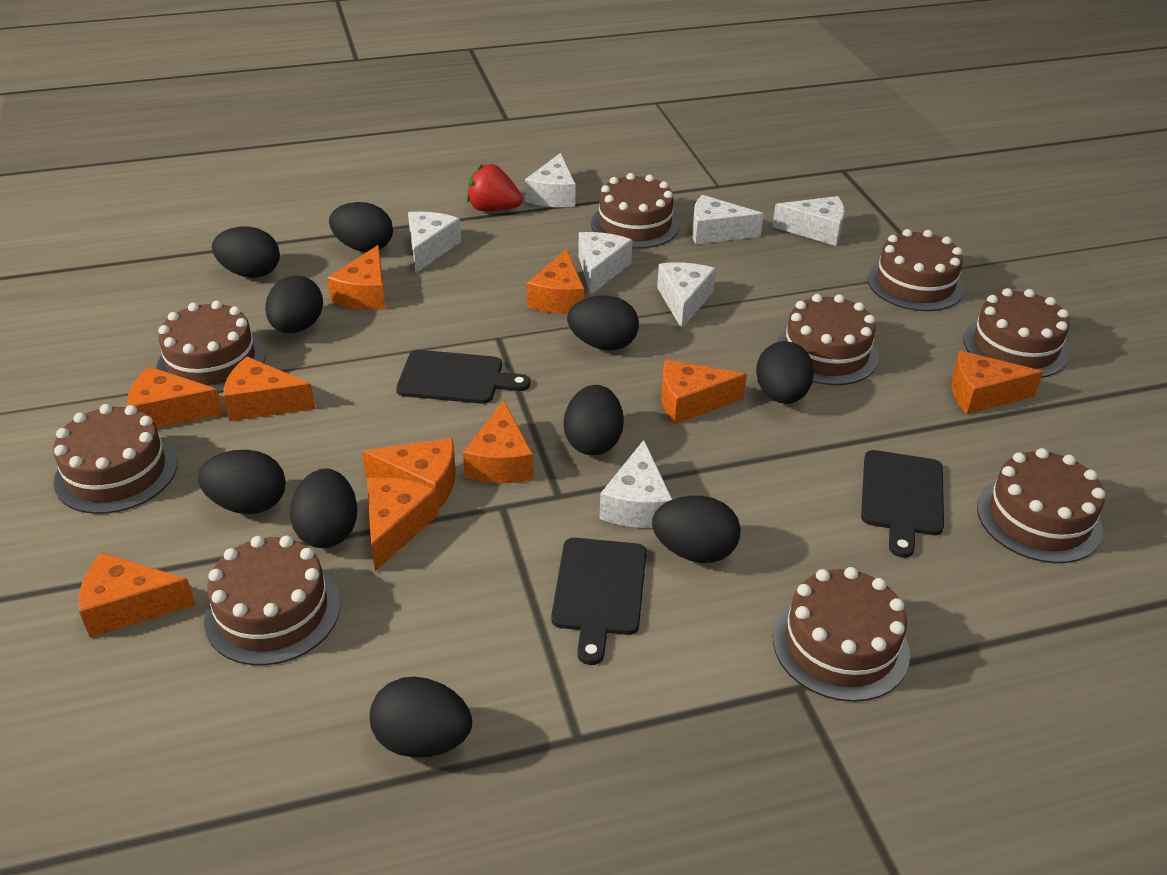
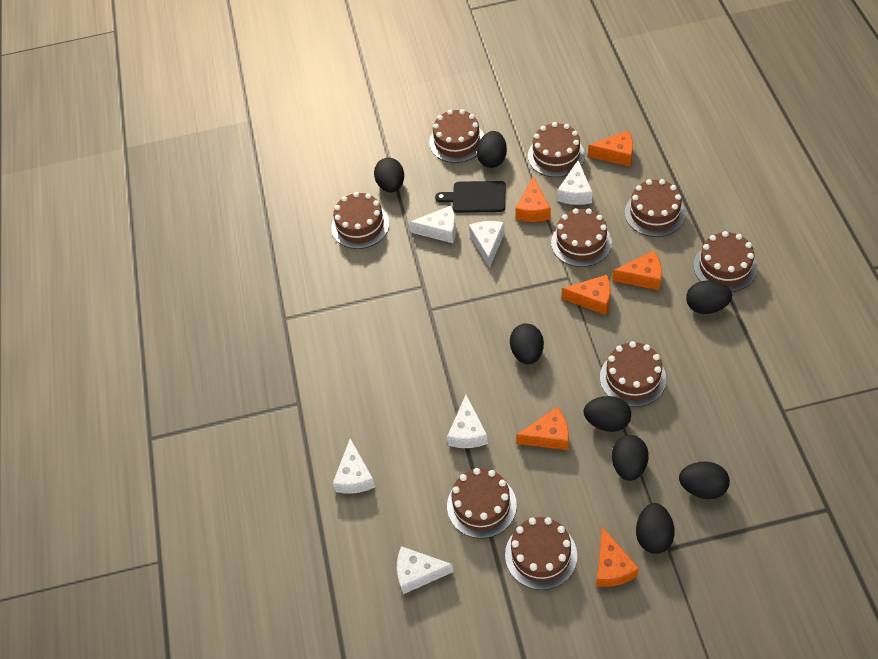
black cutting board: [396,350,530,404] [551,538,646,665] [861,450,944,558] = 3 -> [435,181,506,213] = 1
black egg: [198,450,286,514] [212,226,280,278] [265,276,323,333] [290,468,357,548] [329,202,393,252] [370,676,472,758] [564,385,624,455] [567,296,639,350] [652,496,741,563] [756,341,814,404] = 10 -> [374,158,404,193] [477,131,507,168] [510,323,544,365] [584,396,631,432] [612,435,649,481] [636,503,675,554] [679,462,730,499] [686,281,732,314] = 8
orange cheese: [78,552,196,638] [127,366,223,428] [223,357,315,421] [327,245,386,310] [362,438,456,510] [367,477,438,571] [463,400,533,483] [527,249,584,314] [661,359,747,424] [951,351,1043,414] = 10 -> [515,177,551,222] [516,407,569,450] [562,275,610,315] [588,130,633,167] [596,527,639,587] [612,251,662,290] = 6
red strawberry: [467,164,523,211] = 1 -> none = 0
white cheese: [408,212,461,273] [525,153,576,207] [578,232,633,295] [599,440,673,528] [657,262,716,329] [692,195,764,244] [772,196,845,246] = 7 -> [333,438,375,494] [397,546,454,594] [410,206,456,243] [447,395,488,448] [469,221,505,268] [557,160,592,205] = 6

